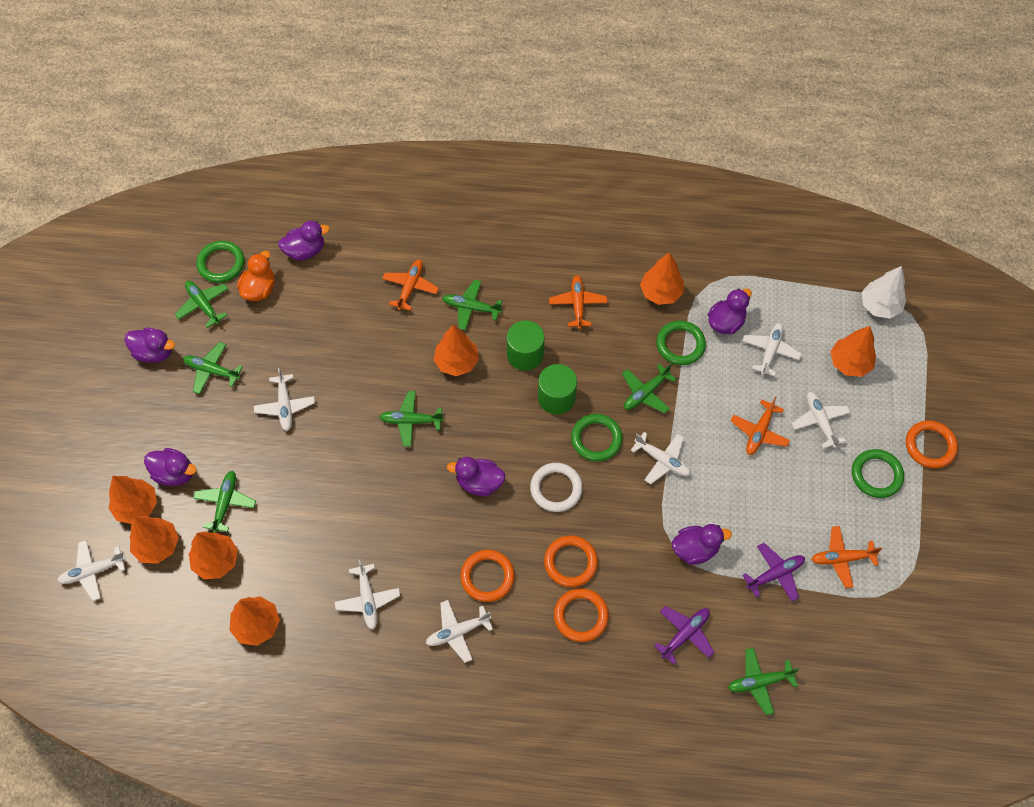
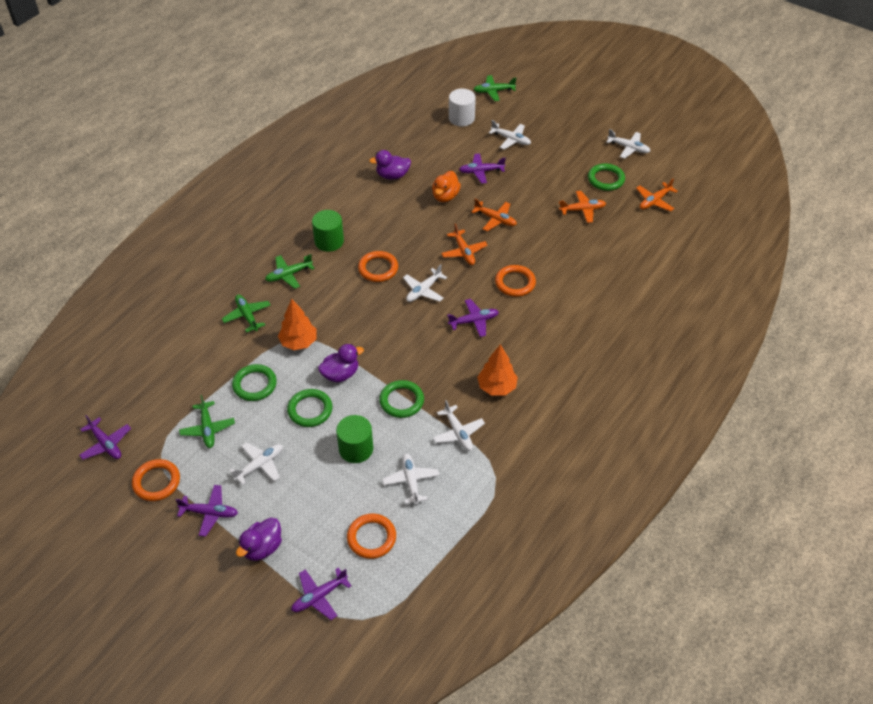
green plane: [175,281,228,328] [183,342,243,394] [193,471,256,533] [380,391,444,447] [442,280,502,330] [622,363,677,414] [728,648,799,715] = 7 -> [179,395,235,448] [222,294,271,333] [265,254,315,289] [473,75,516,101] = 4
orange tree: [109,476,157,524] [129,516,179,564] [189,531,238,579] [230,596,280,646] [433,325,479,376] [640,252,684,305] [830,326,876,377] = 7 -> [278,299,316,350] [477,344,518,396] = 2
purple duck: [125,328,175,363] [144,448,197,486] [278,221,330,261] [447,457,505,496] [672,524,732,565] [708,288,752,334] = 6 -> [236,517,282,561] [318,344,364,382] [369,150,411,179] = 3
purple plane: [654,606,714,665] [743,543,805,601] = 2 -> [79,415,131,460] [176,485,238,537] [291,567,351,620] [447,299,499,337] [459,153,506,184] = 5
white cylinder: none = 0 -> [449,89,476,126] = 1
white plane: [57,540,125,601] [254,368,315,431] [334,560,400,630] [426,600,493,663] [631,432,691,484] [743,323,801,376] [792,392,851,449] = 7 -> [229,442,283,485] [382,453,440,505] [403,264,447,302] [433,400,485,451] [489,120,531,150] [606,129,650,159] = 6
white ring: [530,463,583,512] = 1 -> none = 0
white tree: [862,266,906,319] = 1 -> none = 0

